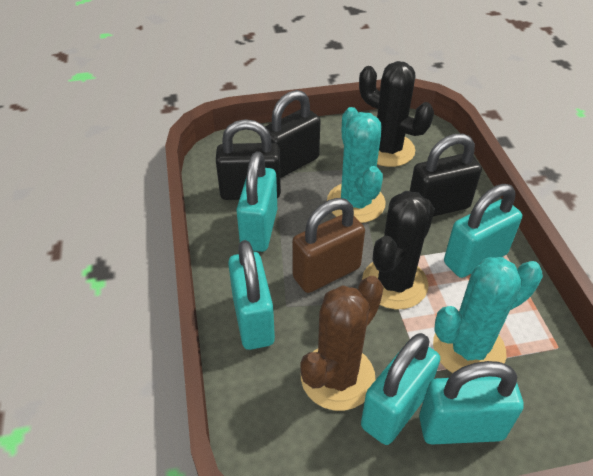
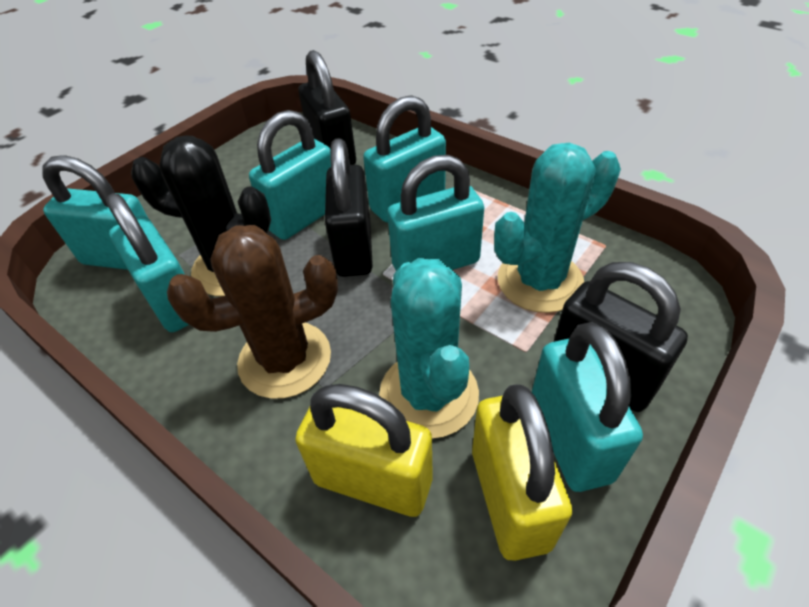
black cactus: [359,61,434,167] [362,191,435,309] = 2 -> [131,136,271,296] = 1
brown padlock: [292,198,365,293] = 1 -> none = 0
turquoise padlock: [228,240,275,350] [236,151,277,252] [361,333,440,445] [419,361,524,445] [444,184,522,278] = 5 -> [42,155,149,270] [106,193,189,332] [249,110,331,240] [363,95,446,222] [387,155,484,271] [532,322,643,492] = 6
yellow padlock: none = 0 -> [295,384,433,517] [472,384,572,561] = 2

